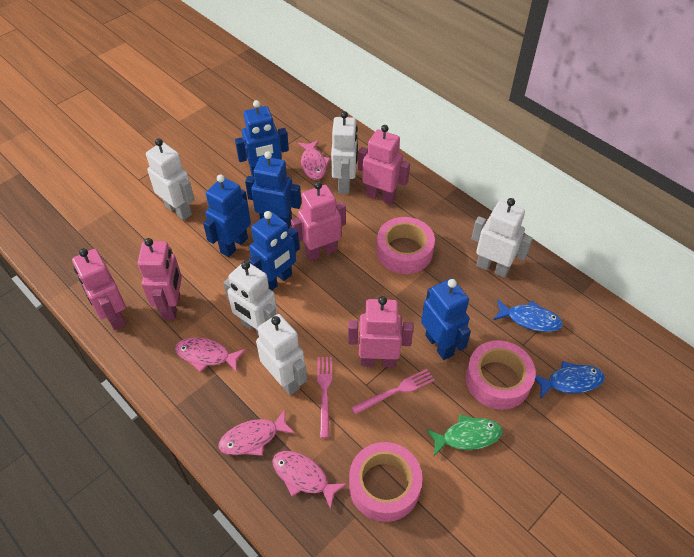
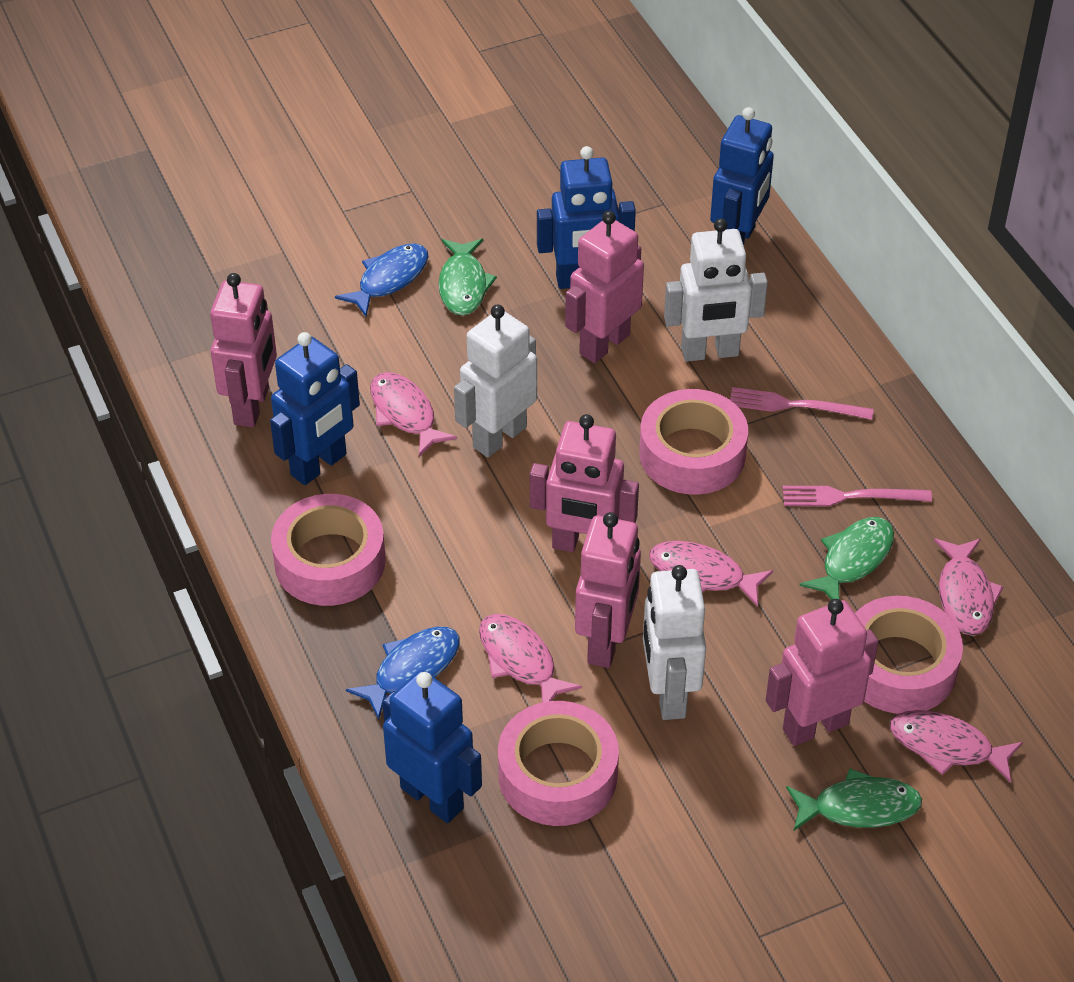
blue robot: [203,174,251,257] [235,100,289,177] [245,151,301,229] [249,211,300,290] [421,278,471,360] = 5 -> [270,332,360,485] [382,670,482,823] [537,146,636,289] [710,107,774,245] = 4
green fish: [426,414,503,456] = 1 -> [439,239,497,316] [786,768,922,831] [799,517,894,600] = 3
pink fish: [175,337,246,372] [218,410,295,456] [272,451,347,510] [298,140,330,180] = 4 -> [370,372,457,457] [479,614,582,703] [649,541,773,607] [890,710,1023,783] [934,539,1004,636] = 5
pink tape: [349,442,422,522] [376,217,435,274] [466,340,536,410] = 3 -> [271,494,386,606] [498,701,619,826] [639,389,748,495] [855,596,963,714] = 4
white robot: [146,138,195,220] [223,261,277,336] [256,314,307,395] [331,111,358,194] [471,198,533,278] = 5 -> [454,305,537,457] [643,565,706,720] [664,218,768,362] = 3

